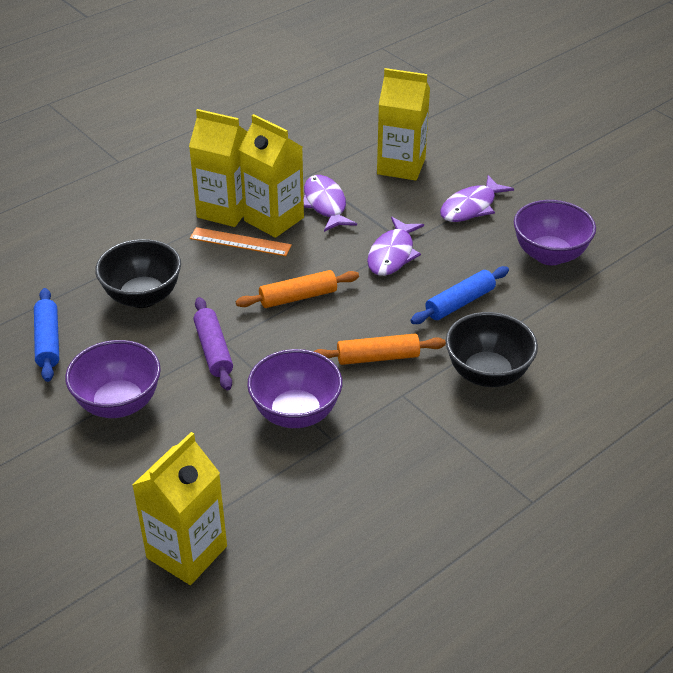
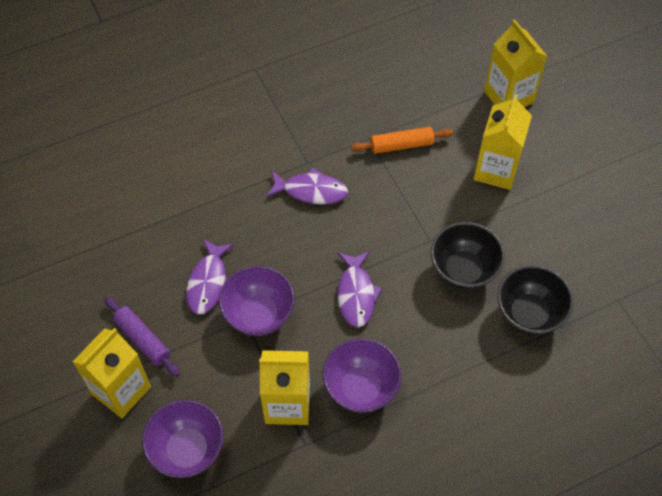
blue rolling pin: [34,288,59,382] [410,266,509,324] = 2 -> none = 0
orange rolling pin: [236,270,359,308] [313,334,446,365] = 2 -> [351,127,453,154] = 1
orange ruler: [190,227,292,256] = 1 -> none = 0

